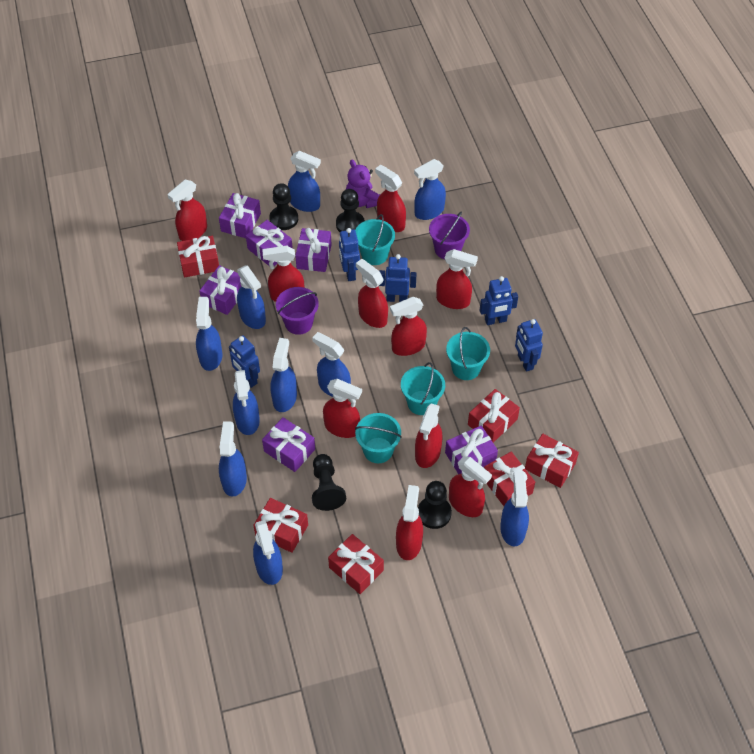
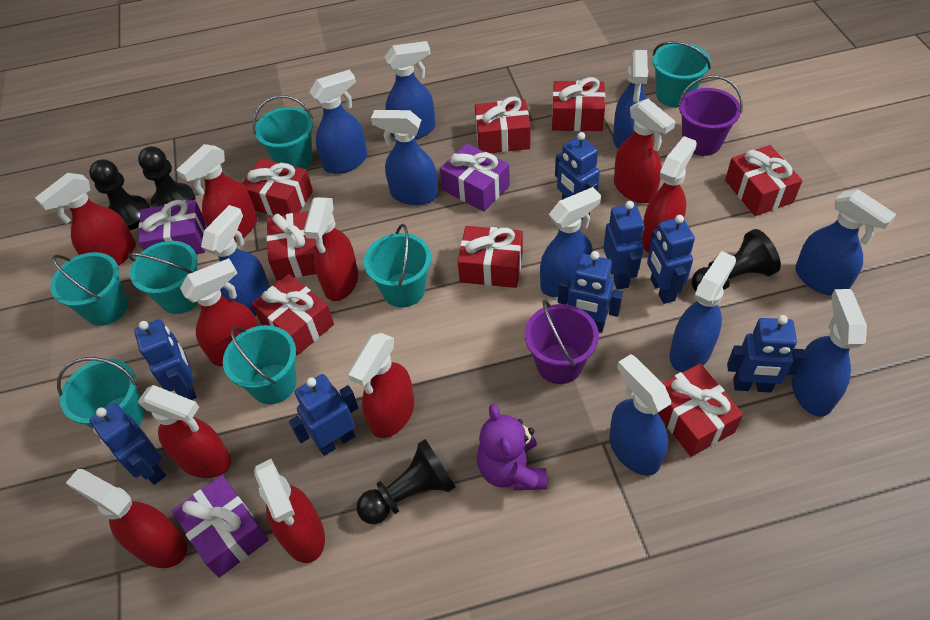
blue robot: [229,335,260,388] [339,228,360,281] [379,254,417,302] [480,276,518,325] [515,319,543,372] = 5 -> [89,403,166,485] [134,319,196,400] [289,374,358,456] [555,132,600,221] [558,251,623,333] [603,201,644,290] [647,215,695,304] [727,315,805,393] = 8
purple gift: [199,265,242,315] [219,193,261,238] [246,220,293,266] [262,417,315,472] [295,228,332,272] [445,426,498,474] = 6 -> [138,200,205,254] [172,475,268,577] [440,143,510,212] = 3
red gift: [177,236,219,277] [253,498,308,553] [328,534,384,594] [468,389,520,443] [484,452,535,506] [525,434,579,488] = 6 -> [242,159,313,216] [252,274,334,355] [267,211,316,281] [458,226,523,288] [475,96,531,153] [552,77,605,131] [658,364,743,457] [725,145,802,216] = 8
turquoise bucket: [355,214,395,265] [355,413,402,463] [401,362,445,415] [446,327,490,380] = 4 -> [50,252,128,326] [57,357,145,429] [128,241,198,314] [223,325,297,404] [253,95,313,169] [364,224,431,308] [652,41,711,107] = 7

